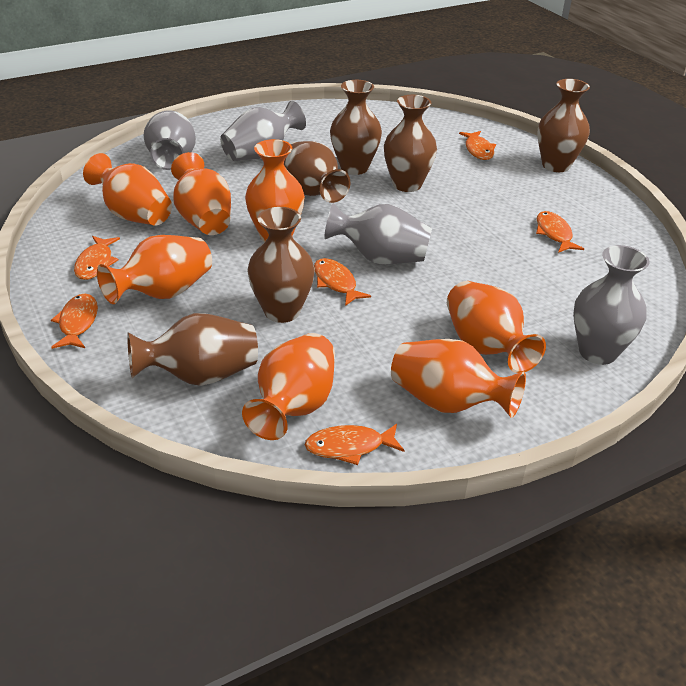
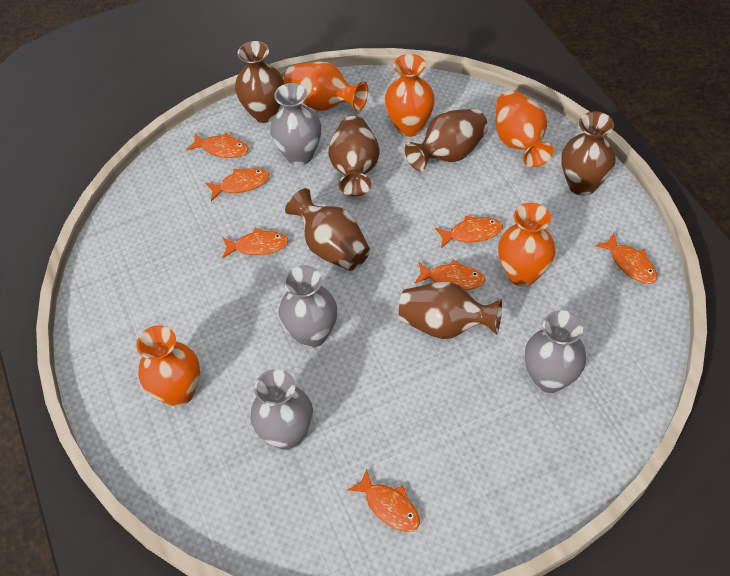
orange fish: [51,294,98,349] [74,236,120,280] [305,424,404,465] [314,258,371,306] [459,131,496,160] [536,211,584,253] = 6 -> [186,133,248,158] [205,168,269,201] [222,228,289,258] [347,468,420,532] [415,259,485,290] [435,215,503,248] [595,233,657,284] = 7
orange vase: [83,153,172,226] [97,235,212,304] [171,152,231,235] [242,333,335,440] [245,139,305,242] [391,339,526,418] [447,281,546,373] = 7 -> [137,325,200,406] [284,62,368,112] [385,54,435,137] [496,90,554,167] [498,203,556,287] = 5

